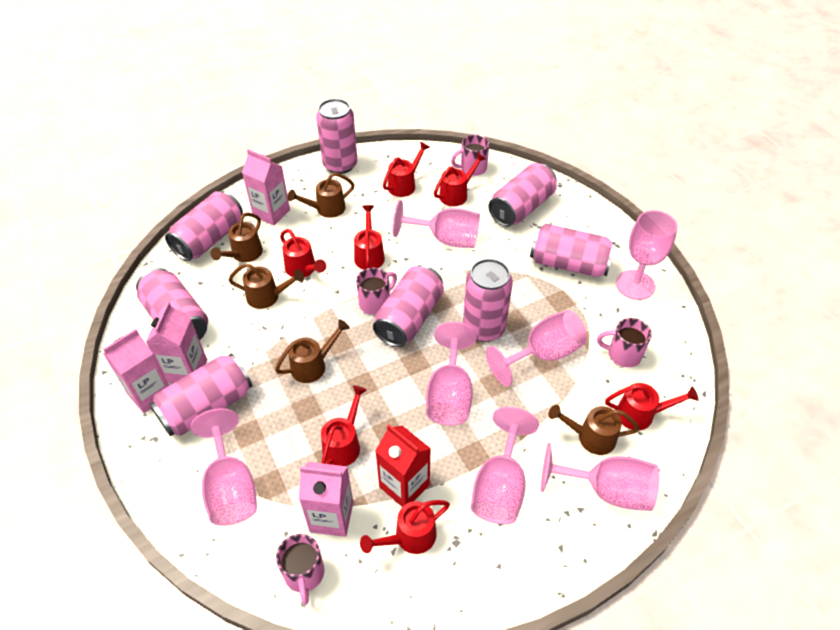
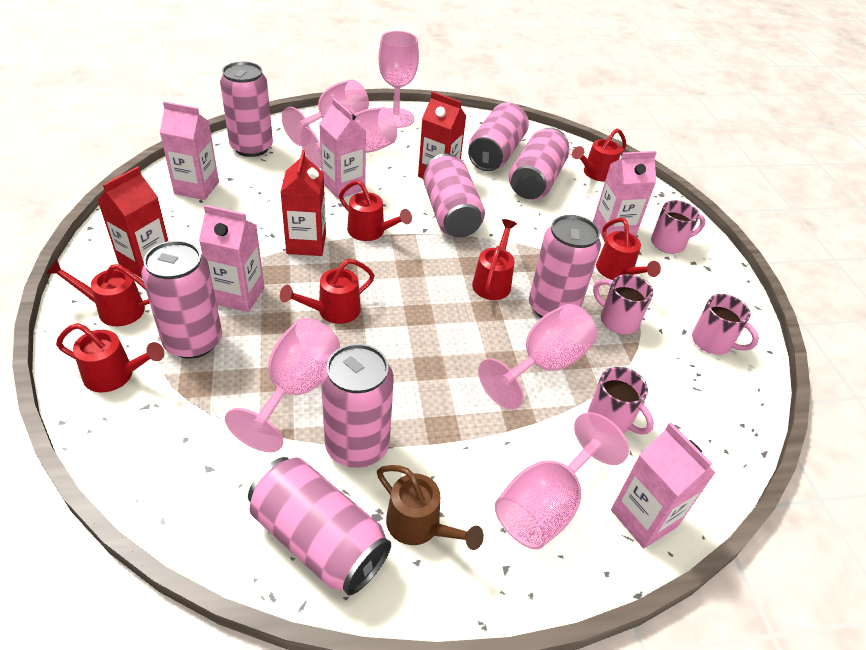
brown watering can: [211,212,263,262] [228,263,304,309] [275,319,350,383] [288,172,355,218] [548,405,639,455] = 5 -> [377,465,484,550] = 1
pink carton: [103,329,169,413] [146,302,207,383] [242,149,290,225] [299,462,353,537] = 4 -> [160,101,219,200] [199,205,264,312] [319,98,366,199] [593,151,657,238] [611,423,716,548] = 5
pink goblet: [191,408,257,526] [392,200,480,248] [426,322,477,426] [471,407,539,524] [486,310,587,387] [541,443,659,511] [616,210,677,300] = 7 -> [225,318,340,452] [282,80,369,146] [301,107,397,169] [379,31,419,128] [478,304,597,410] [495,412,629,550] = 6
red carton: [375,424,431,507] = 1 -> [98,166,168,278] [280,150,326,256] [418,91,466,179] = 3

